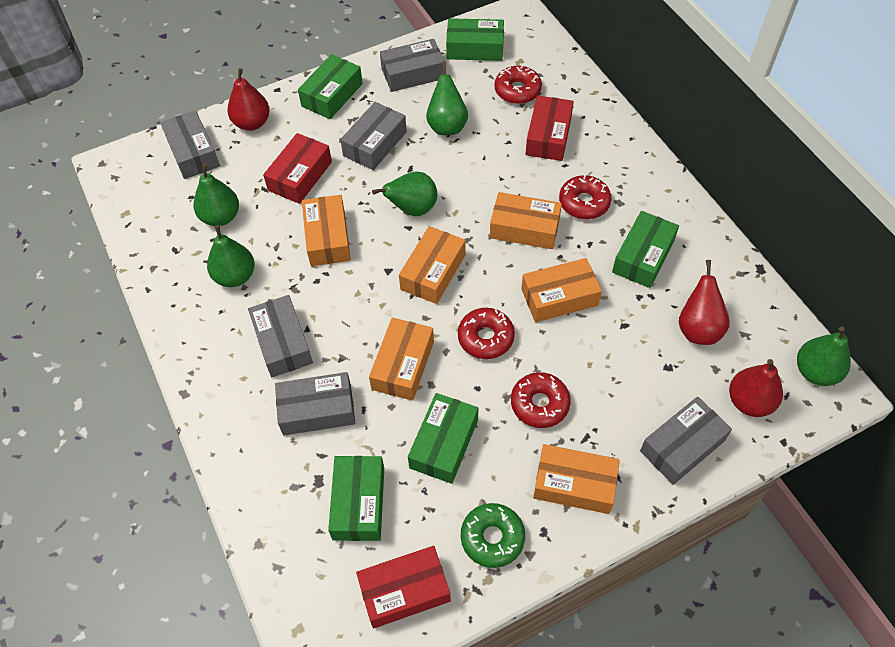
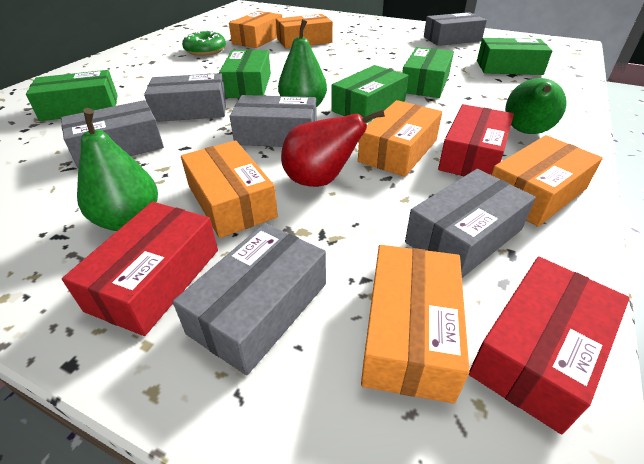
green pear: [194,164,239,226] [207,225,255,287] [372,171,437,216] [426,61,468,135] [797,327,851,386] = 5 -> [77,108,158,231] [278,19,327,108] [505,78,567,134] = 3
red donut: [458,308,515,359] [494,65,542,104] [511,372,571,428] [559,175,612,219] = 4 -> none = 0
red pear: [227,68,270,131] [679,260,730,345] [729,359,783,417] = 3 -> [281,109,385,187] = 1

